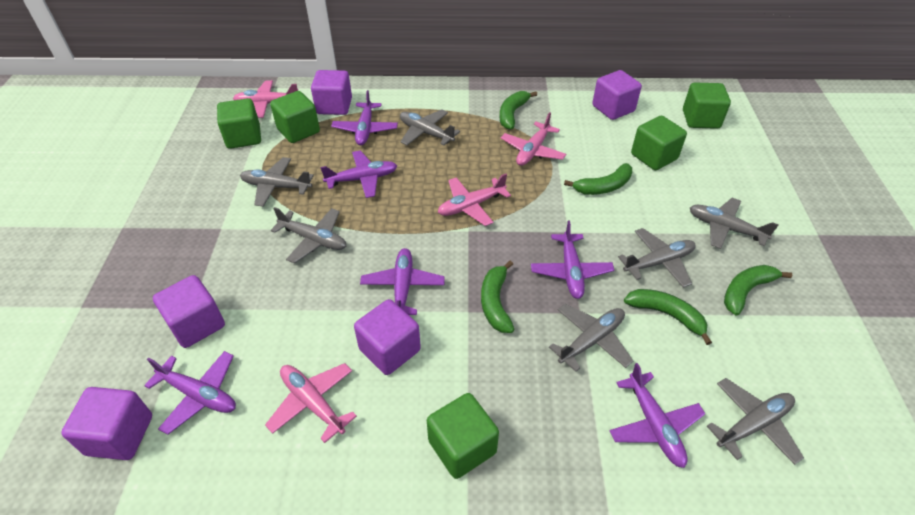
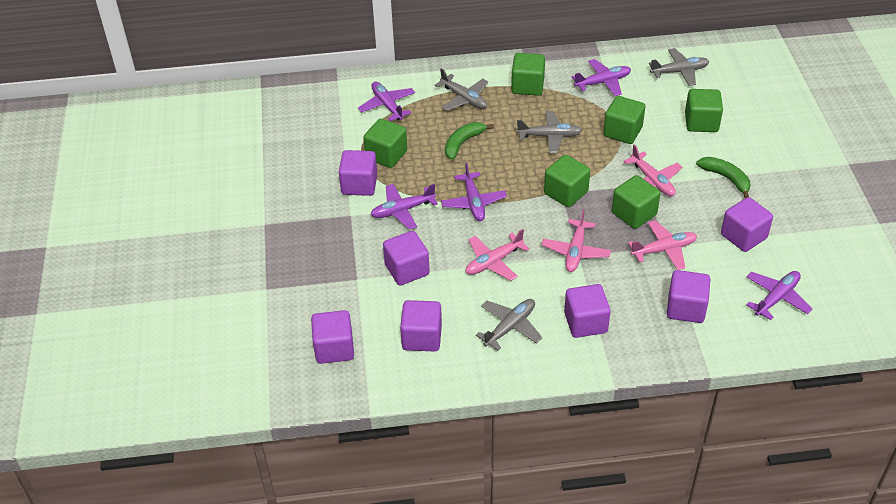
green banana: [481,261,514,333] [500,91,537,129] [564,163,632,195] [624,289,712,345] [724,265,792,315] = 5 -> [445,122,494,160] [696,157,750,198] = 2
green cube: [217,98,261,149] [270,91,320,143] [427,393,499,479] [631,116,687,170] [683,83,731,129] = 5 -> [363,118,407,168] [511,53,545,96] [544,155,590,207] [603,96,645,144] [612,175,661,229] [685,89,723,132] = 6
grey plane: [240,157,314,207] [271,207,346,264] [400,109,460,145] [549,304,633,372] [618,228,696,288] [690,198,779,249] [707,378,804,465] = 7 -> [434,68,488,111] [476,299,542,351] [516,111,582,153] [649,48,709,86] = 4
purple cube: [61,387,152,460] [153,275,225,348] [311,70,352,115] [354,299,421,375] [592,70,642,120] = 5 -> [311,310,354,364] [339,150,377,196] [383,231,430,285] [400,300,442,352] [564,284,611,338] [667,270,710,323] [721,197,773,252] = 7
purple plane: [144,351,236,435] [320,150,397,198] [331,90,398,145] [360,248,445,315] [531,220,614,299] [609,363,705,468] = 6 -> [358,82,415,121] [370,184,438,230] [441,162,507,221] [572,59,631,96] [746,271,813,320] = 5

